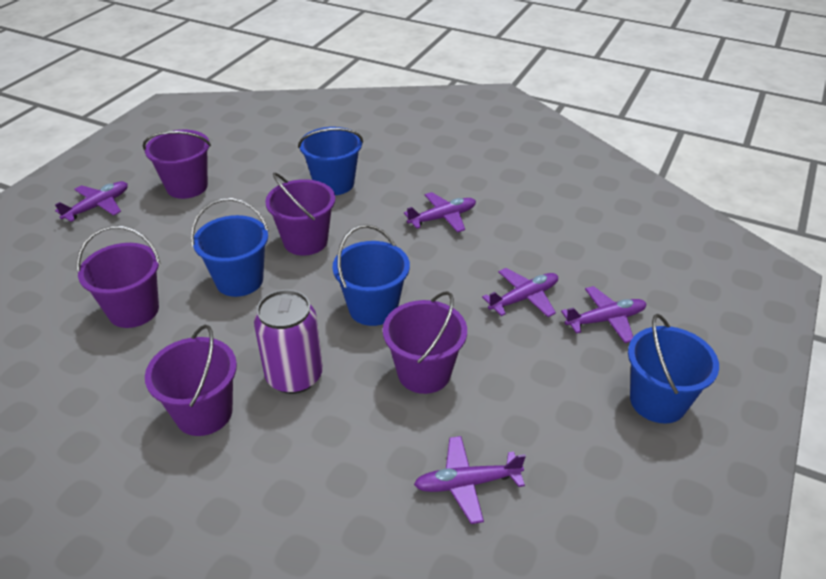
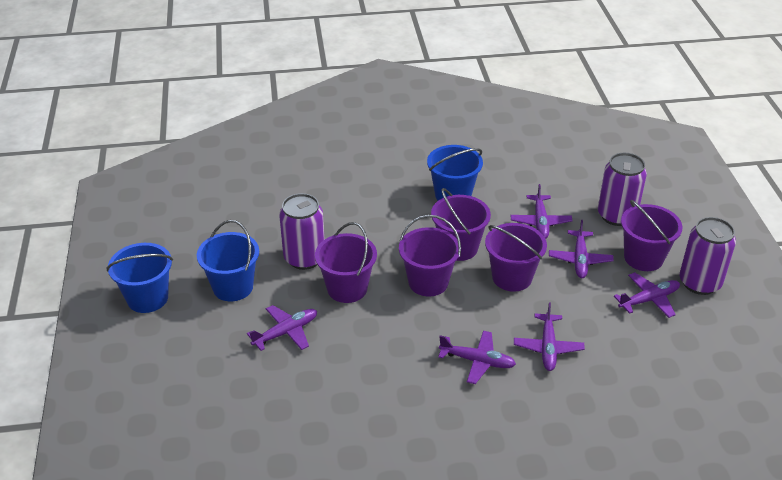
blue bucket: [191,198,269,297] [298,127,363,195] [333,225,410,326] [628,314,719,424] = 4 -> [107,243,173,313] [197,220,259,301] [427,145,483,200] = 3
purple can: [254,290,323,394] = 1 -> [279,193,325,270] [598,153,647,226] [679,217,736,295] = 3
purple plane: [55,181,128,222] [404,192,476,233] [414,436,526,524] [482,268,558,317] [561,286,647,343] = 5 -> [247,305,317,351] [438,331,516,384] [510,184,572,239] [514,302,585,371] [549,220,614,278] [614,272,680,318] = 6

